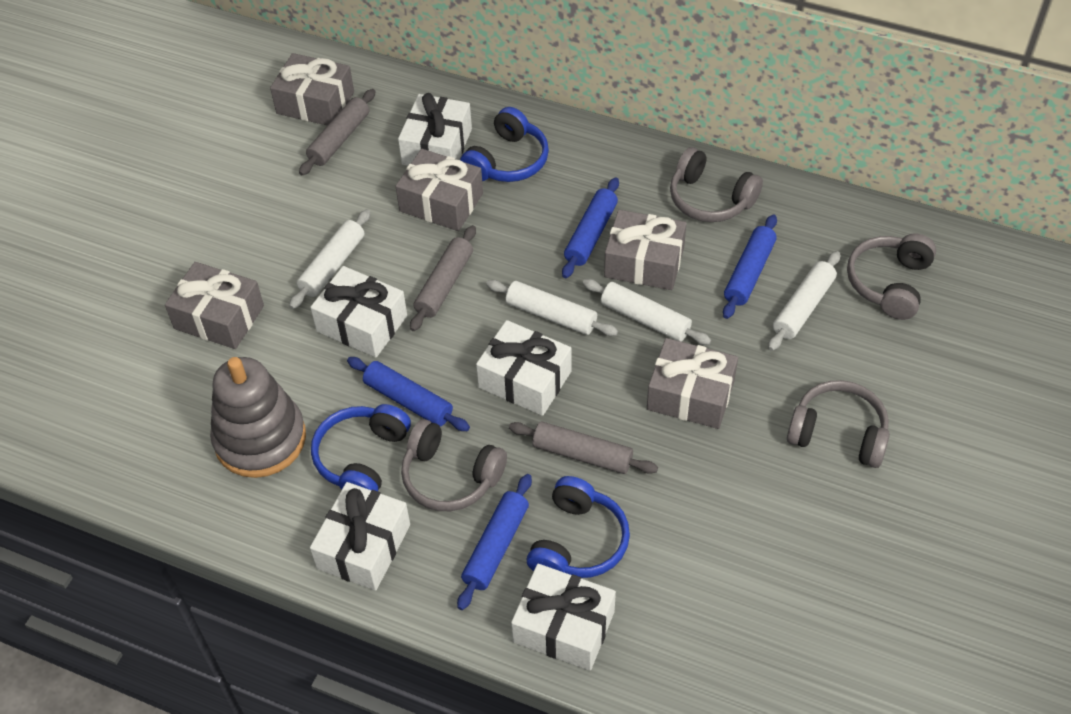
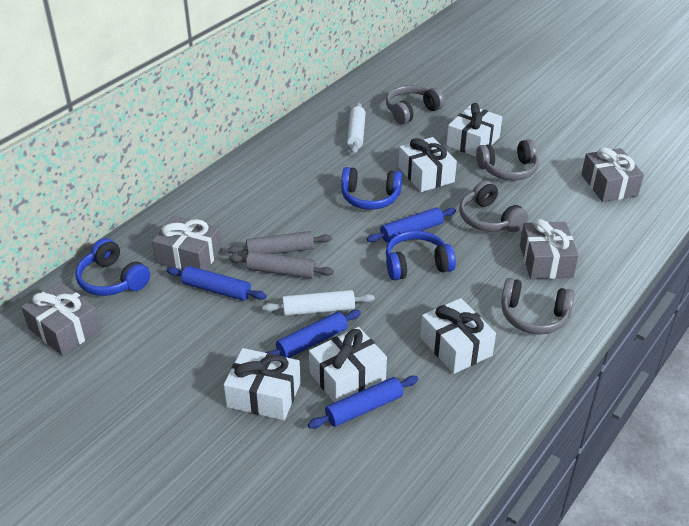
grey gift: [165,262,264,349] [270,53,354,126] [396,149,483,231] [604,210,687,290] [647,338,738,429] = 5 -> [21,282,101,356] [152,215,222,270] [520,219,579,279] [581,147,644,202] = 4
grey rolling pin: [299,89,375,175] [410,225,476,331] [509,422,658,474] = 3 -> [228,231,332,254] [229,251,334,279] = 2
grey stacking toy: [210,357,306,478] = 1 -> none = 0
white rolling pin: [289,209,371,309] [486,280,618,336] [583,279,711,345] [768,251,840,351] = 4 -> [262,290,375,316] [347,103,366,154] = 2

